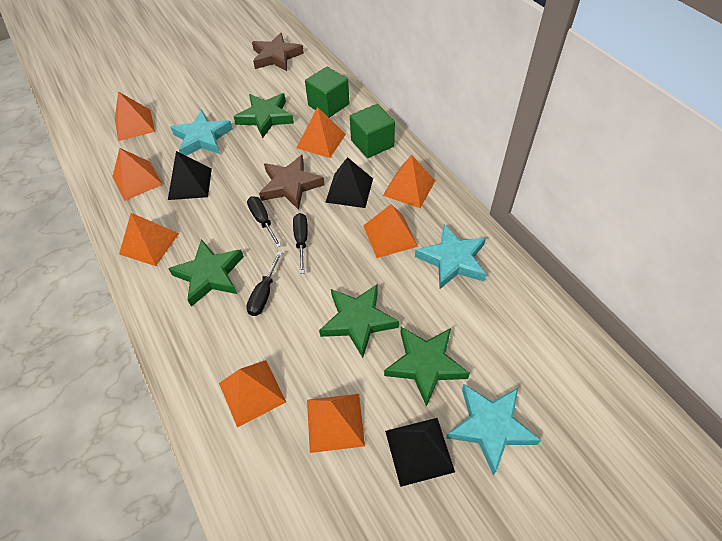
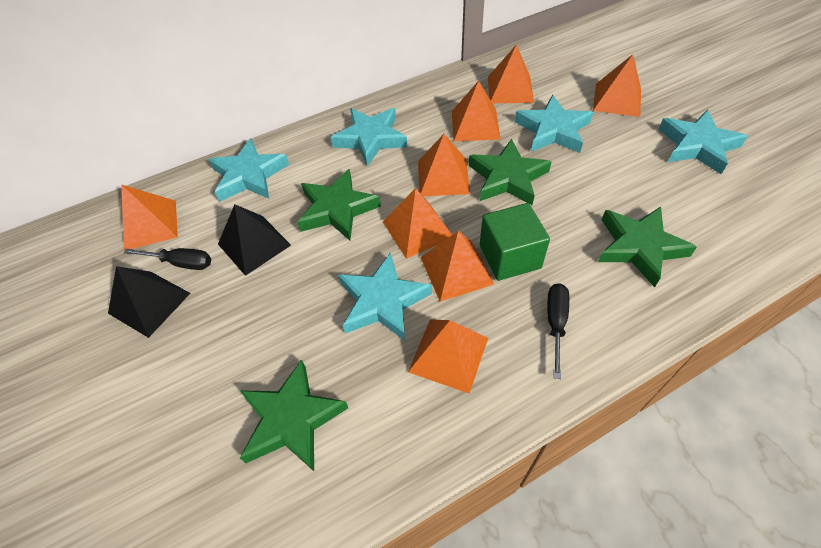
black pyramid: [168,151,212,200] [325,157,373,208] [385,418,455,487] = 3 -> [108,266,190,338] [218,204,291,276] = 2
black screwdriver: [246,251,282,316] [247,197,281,247] [293,213,308,274] = 3 -> [124,248,211,270] [547,283,569,379] = 2
brown star: [252,33,304,71] [259,155,325,210] = 2 -> none = 0
green cube: [305,67,349,118] [350,104,395,158] = 2 -> [480,203,550,281] = 1
turquoise star: [171,110,233,156] [415,224,486,289] [446,384,541,475] = 3 -> [208,138,289,202] [330,108,408,166] [338,252,432,341] [514,95,593,153] [659,110,748,174] = 5

